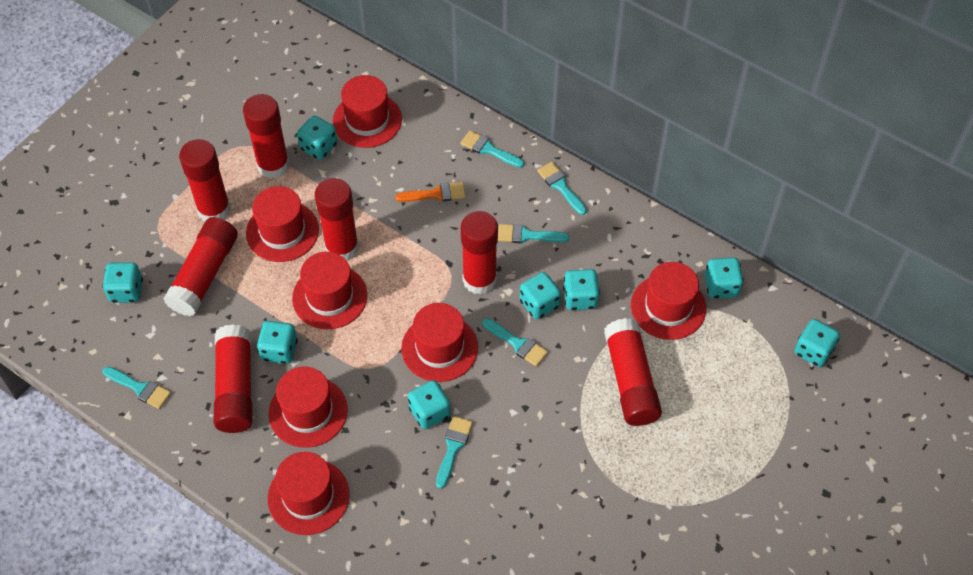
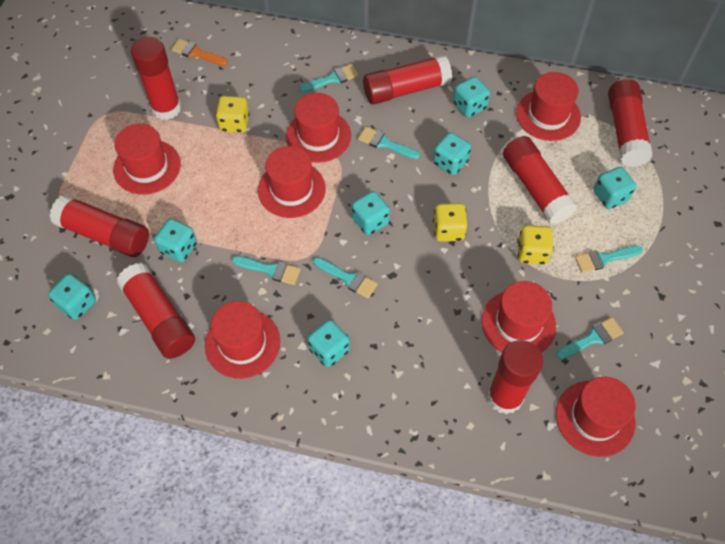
turquoise dice: [103,262,143,303] [257,321,298,364] [297,116,337,160] [408,380,451,429] [520,272,561,319] [563,269,600,310] [705,257,744,299] [795,319,840,367] = 8 -> [48,274,96,320] [154,218,197,262] [307,320,350,367] [352,191,390,235] [433,132,471,175] [453,76,490,118] [593,167,636,209] = 7
yellow dice: none = 0 -> [216,96,249,133] [433,203,467,242] [517,225,554,265] = 3

